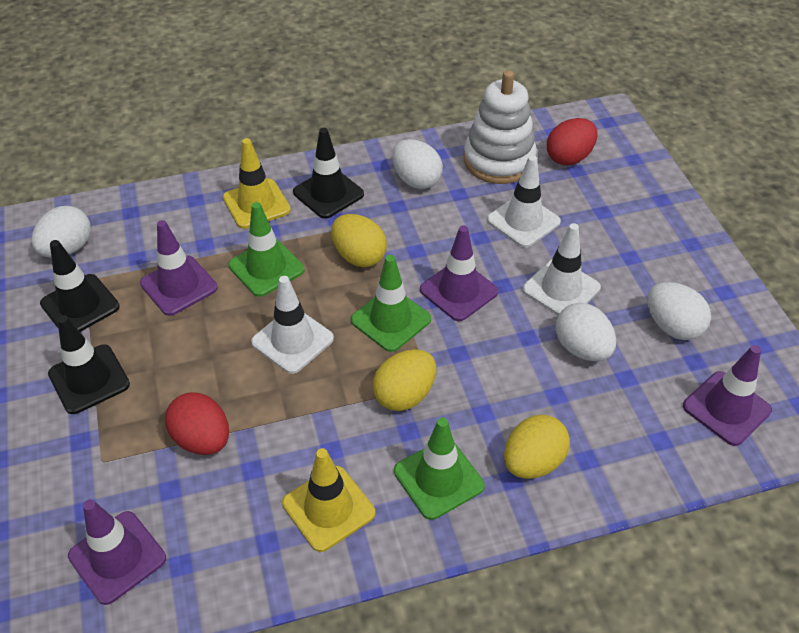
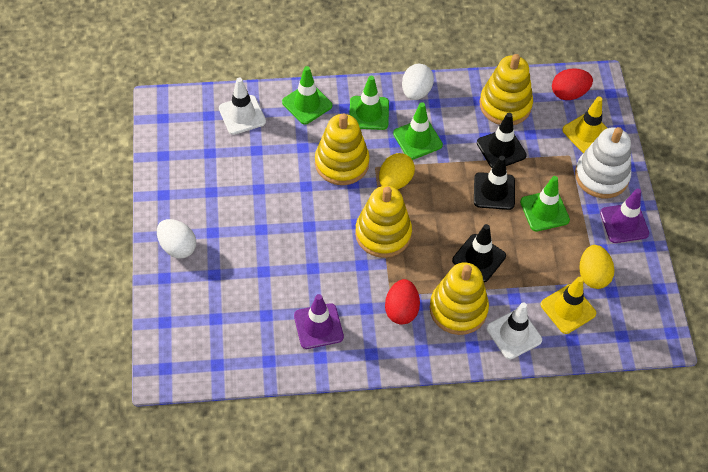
green traffic cone: [228,202,304,297] [351,255,431,352] [394,418,485,520] = 3 -> [282,66,332,125] [349,76,389,130] [393,102,443,160] [520,176,570,232] = 4
purple traffic cone: [68,500,166,605] [140,220,218,316] [420,225,498,321] [683,345,772,446] = 4 -> [294,294,344,349] [600,189,649,243] = 2
white egg: [31,206,91,258] [392,139,443,189] [555,303,616,361] [647,282,711,340] = 4 -> [157,219,196,258] [402,64,434,100] = 2
white traffic cone: [251,276,334,374] [487,155,561,248] [522,223,601,315] = 3 -> [219,77,266,135] [487,302,542,359] = 2
yellow egg: [331,214,387,267] [373,349,436,411] [504,415,570,479] = 3 -> [379,153,415,190] [579,245,614,289] = 2
yellow stacking toy: none = 0 -> [315,113,370,185] [355,186,412,258] [429,262,489,335] [480,54,533,125] = 4

